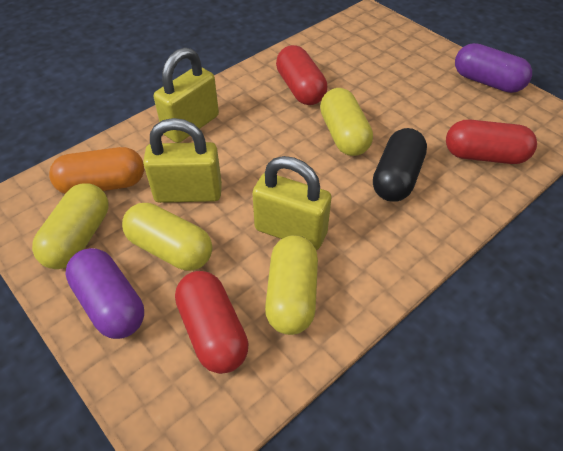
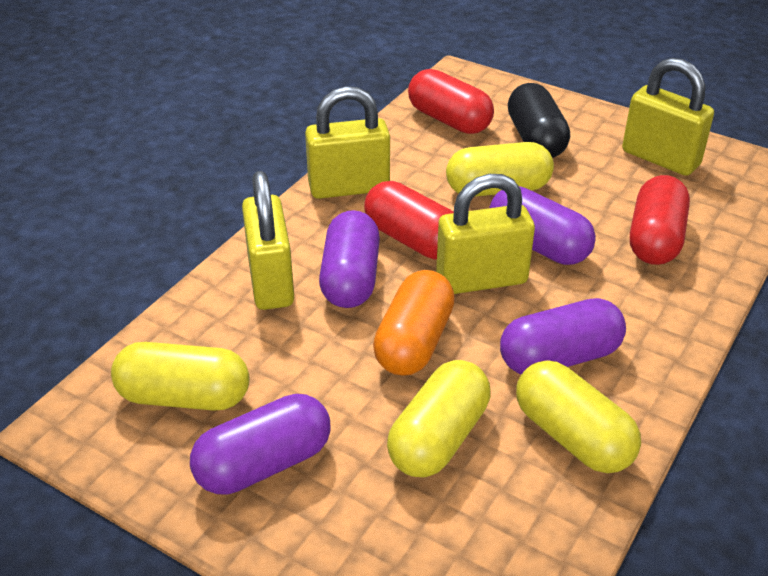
purple capsule: [65,248,144,339] [455,43,532,93] = 2 -> [190,394,331,495] [319,210,380,308] [489,186,596,265] [500,298,626,374] = 4
yellow padlock: [143,118,222,203] [154,47,219,143] [252,156,332,250] = 3 -> [242,171,294,310] [305,86,390,199] [436,174,535,294] [622,58,714,176] = 4

